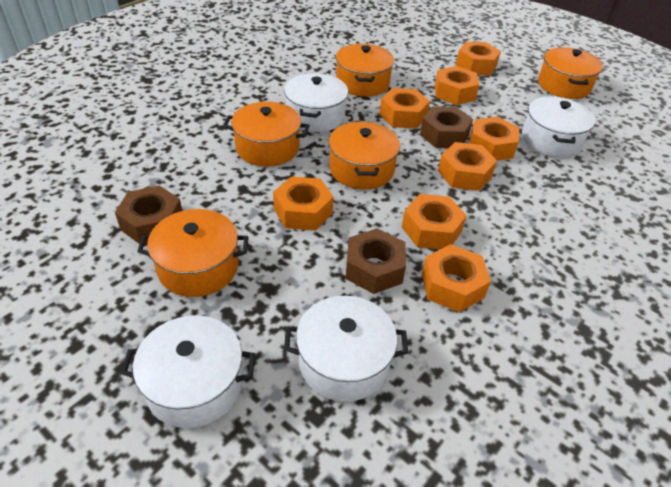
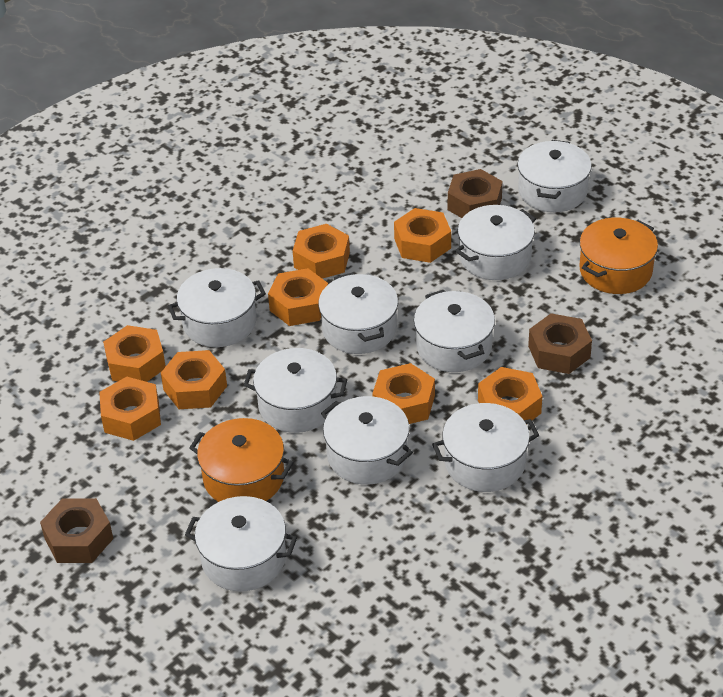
orange pot: [137,209,249,297] [223,102,310,167] [329,122,400,190] [336,44,394,97] [538,47,603,99] = 5 -> [189,418,294,502] [580,218,658,294] = 2
white pot: [121,315,255,428] [284,73,348,132] [284,296,408,402] [522,96,595,157] = 4 -> [168,268,266,347] [185,496,297,591] [244,348,347,433] [318,272,398,354] [321,396,413,485] [414,290,495,372] [432,403,539,492] [455,205,536,280] [518,140,592,212] = 9

